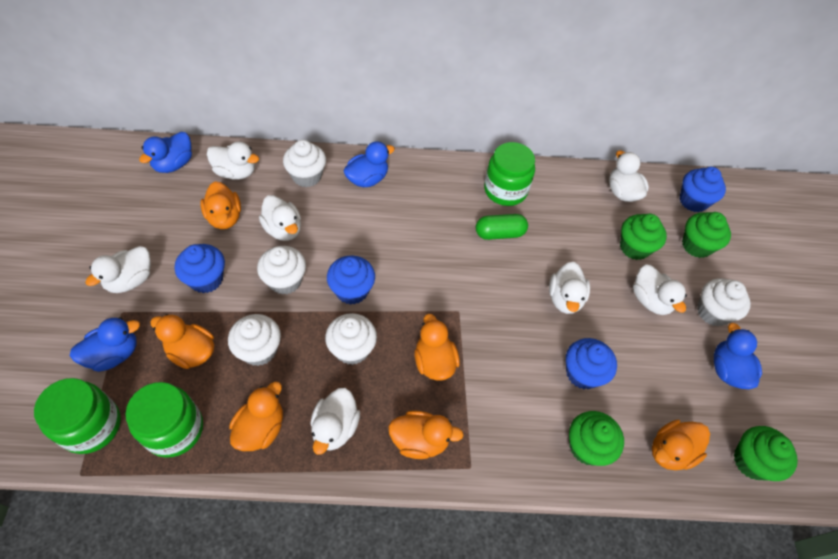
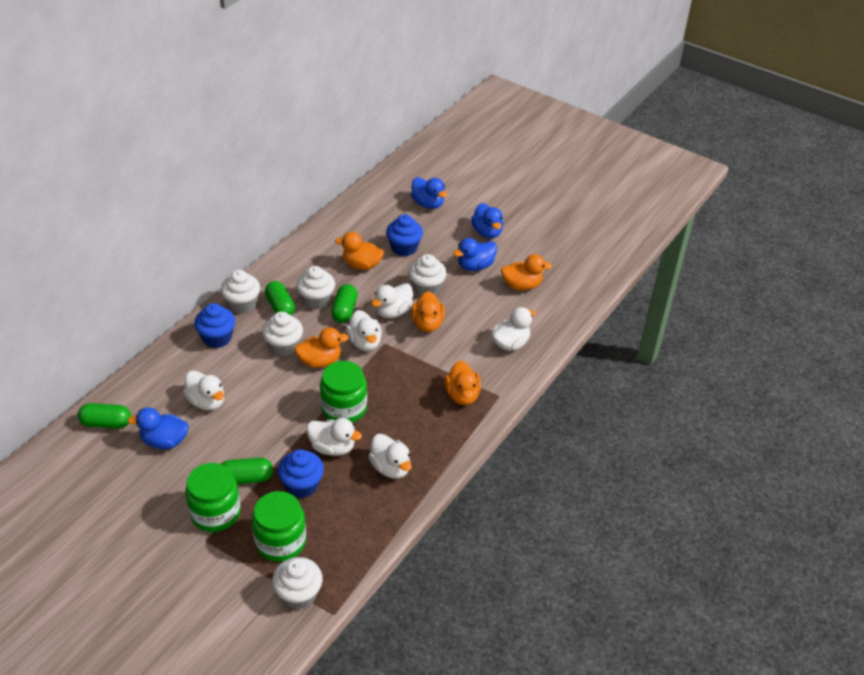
blue cupcake: [175,244,225,293] [327,256,375,305] [566,338,617,389] [680,167,726,212] = 4 -> [194,303,235,348] [278,449,324,498] [386,214,423,256] = 3
green capsule: [476,214,528,240] = 1 -> [78,403,131,429] [222,457,273,484] [265,281,295,316] [331,284,358,323] = 4
green cupcake: [569,411,624,466] [620,214,667,260] [682,212,731,258] [734,426,798,481] = 4 -> none = 0
orange duck: [150,314,214,369] [200,181,241,229] [229,381,283,451] [388,410,464,459] [414,314,460,381] [652,420,710,470] = 6 -> [294,327,349,368] [335,232,384,270] [411,291,445,332] [445,361,481,405] [501,254,552,290] = 5
white duck: [85,246,151,293] [207,142,259,180] [259,195,301,241] [310,388,360,455] [549,262,590,314] [609,150,649,202] [633,264,687,315] = 7 -> [183,370,224,411] [306,418,362,456] [346,310,382,351] [368,434,412,479] [371,283,413,318] [492,307,536,351] = 6

